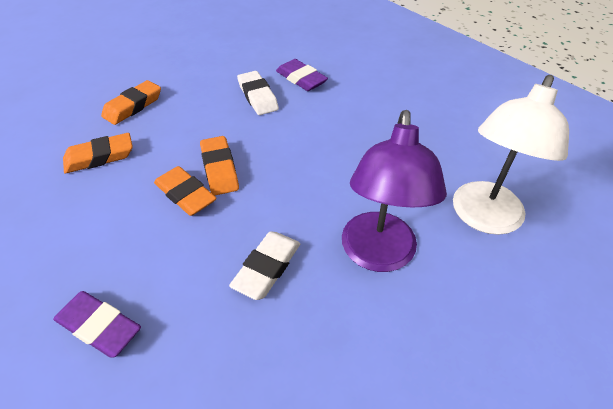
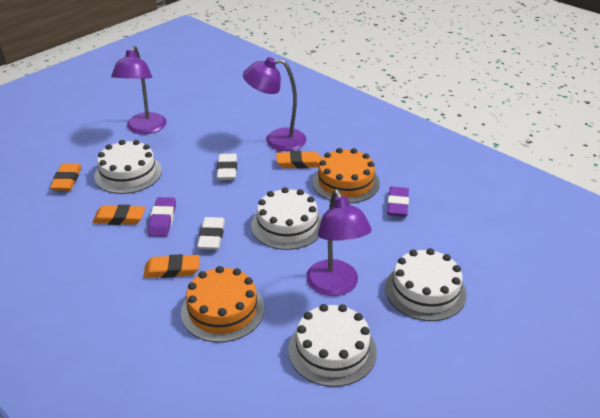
orange cake: none = 0 -> [181,266,264,342] [312,148,380,203] = 2
purple lamp: [342,110,447,272] = 1 -> [111,46,167,134] [243,57,306,151] [306,189,372,296] = 3
white cake: none = 0 -> [94,140,162,194] [251,187,322,250] [288,304,377,387] [385,248,467,321] = 4
white lamp: [453,75,569,235] = 1 -> none = 0

